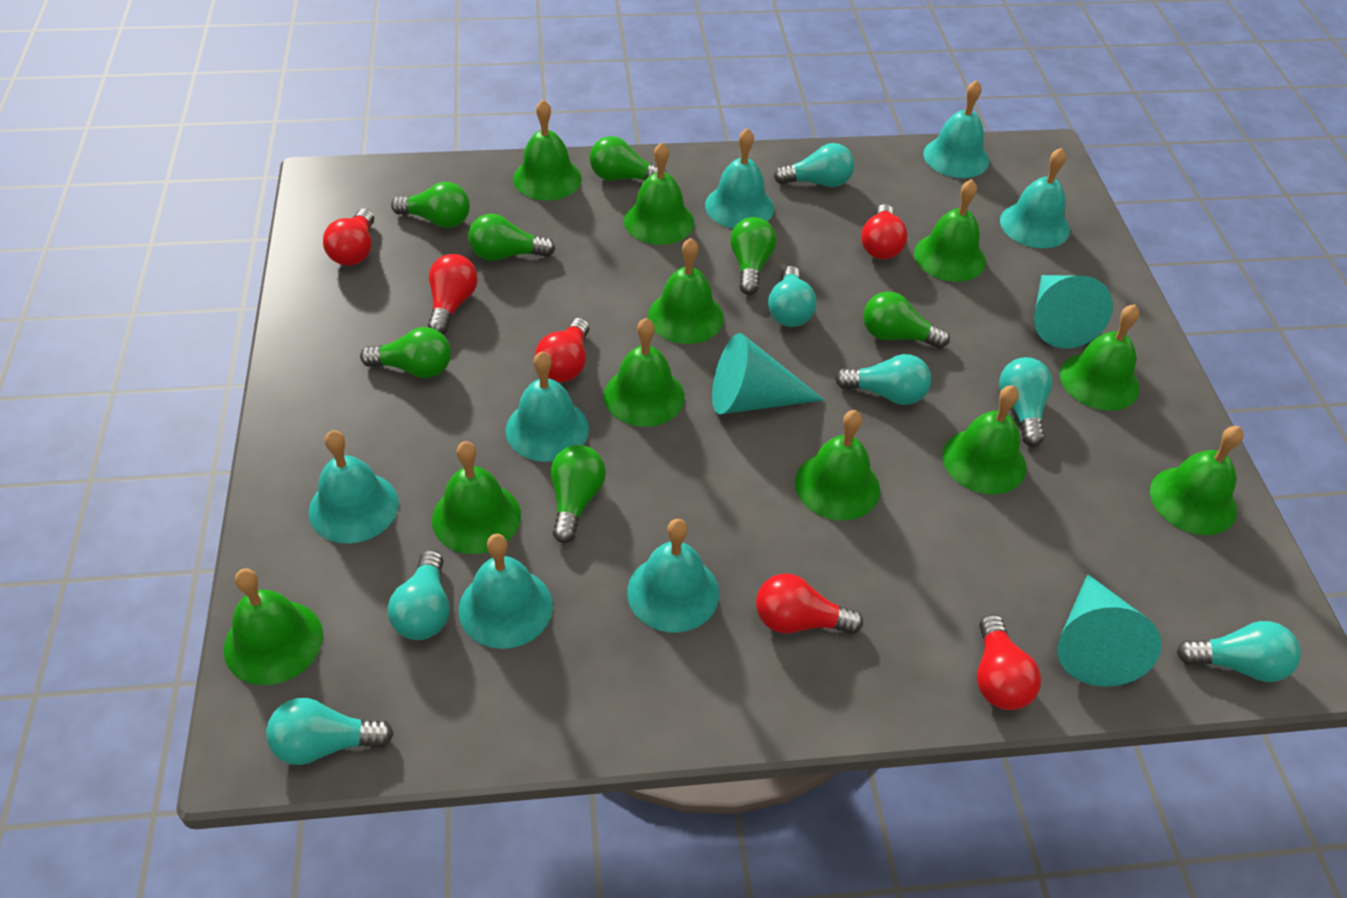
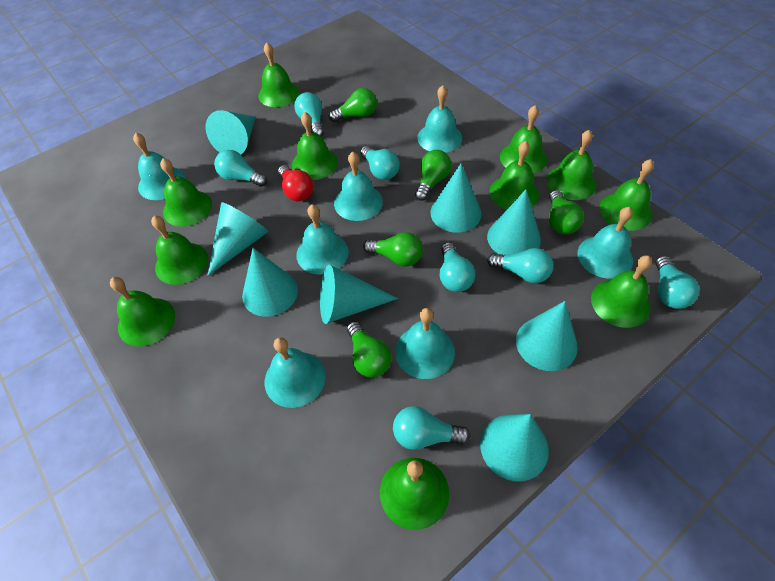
green light bulb: [360,327,451,378] [391,182,470,228] [468,214,555,261] [551,445,606,543] [590,136,667,181] [730,217,776,295] [863,292,950,349] = 7 -> [329,88,377,122] [347,321,391,378] [363,232,423,267] [415,150,451,201] [549,190,584,234] = 5
red light bulb: [323,208,374,266] [428,254,478,334] [535,318,590,382] [756,574,863,634] [861,204,907,259] [977,614,1041,710] = 6 -> [278,165,313,201] = 1
turquoise cone: [712,333,824,414] [1034,275,1113,348] [1058,574,1162,687] = 3 -> [205,110,256,154] [207,202,268,276] [242,248,298,317] [320,265,398,324] [430,164,482,233] [480,414,549,481] [487,189,541,255] [516,301,578,371] = 8

